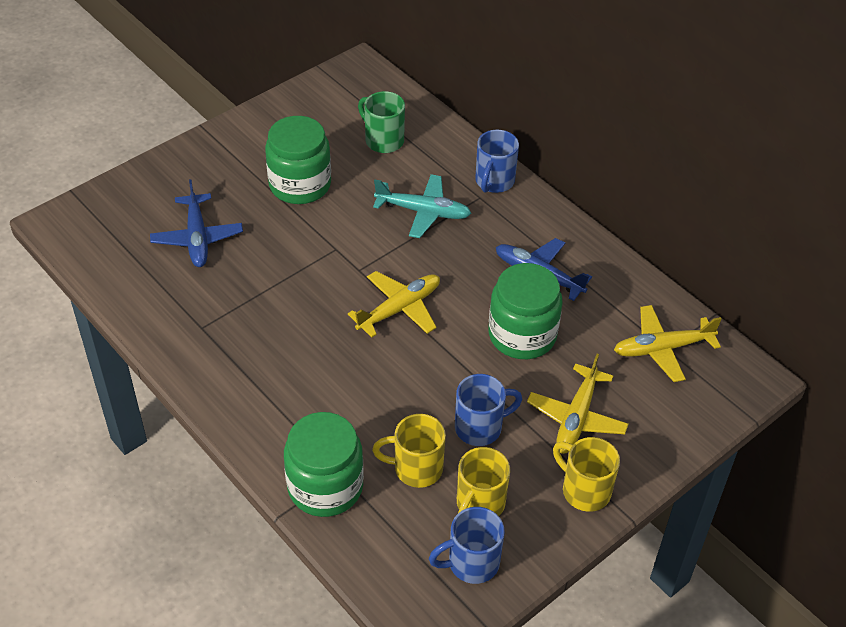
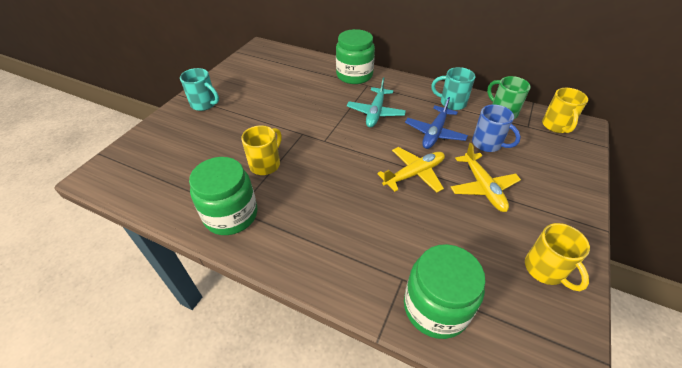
blue mug: [429,507,505,584] [455,374,522,446] [475,130,519,193] = 3 -> [472,105,521,152] = 1
blue plane: [150,179,243,267] [496,238,592,301] = 2 -> [405,97,468,149] = 1
turquoise mug: none = 0 -> [180,68,219,111] [431,67,475,110] = 2
yellow plane: [348,271,440,338] [527,354,629,454] [614,305,722,382] = 3 -> [377,147,445,193] [451,143,521,212] = 2

